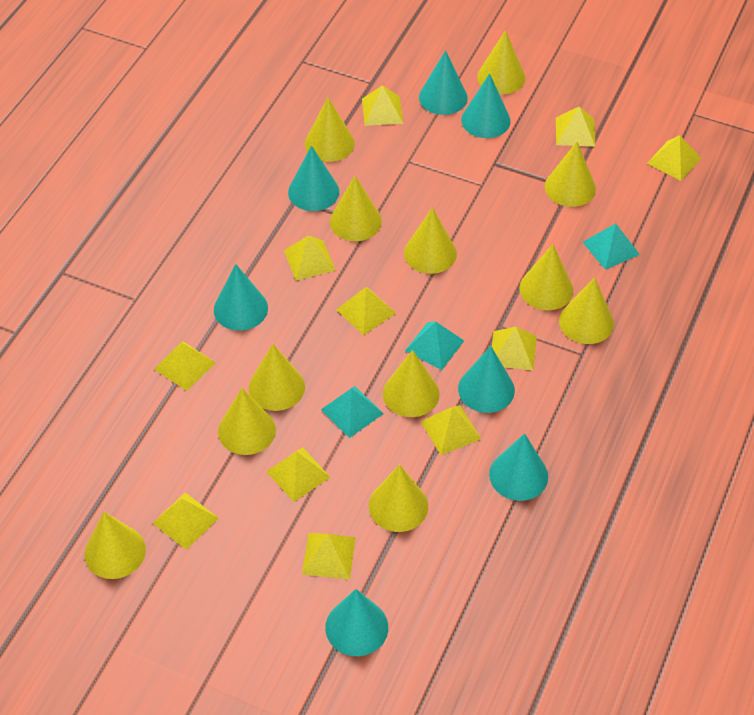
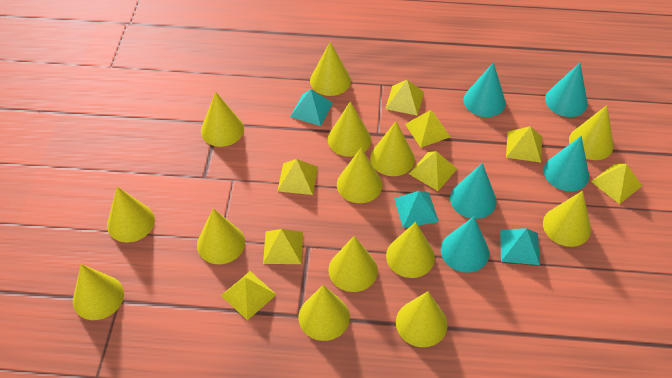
turquoise cone: [214,264,268,331] [288,146,339,211] [325,589,388,656] [419,50,468,115] [458,346,515,413] [461,73,511,138] [489,433,548,501] = 7 -> [441,217,489,273] [450,163,496,219] [463,62,506,117] [543,136,589,191] [545,63,588,117] = 5
yellow cone: [84,512,146,579] [218,388,276,455] [249,344,305,411] [305,97,355,162] [330,176,382,241] [369,464,428,532] [383,350,439,417] [404,208,457,274] [477,30,525,94] [519,244,573,310] [545,142,596,207] [559,277,614,344] = 12 -> [73,264,124,320] [107,187,155,242] [197,208,245,264] [201,92,244,147] [299,285,350,341] [310,42,351,96] [328,102,371,157] [328,236,378,292] [337,148,382,203] [370,121,415,176] [386,222,435,278] [396,291,448,347] [543,191,591,247] [569,105,614,160] = 14
yellow pyramid: [153,492,219,550] [154,342,216,391] [266,447,330,502] [284,235,336,281] [302,533,356,579] [336,287,396,335] [362,85,403,126] [421,405,481,455] [492,327,537,371] [556,106,596,147] [647,135,701,181] = 11 -> [221,271,277,320] [263,229,303,264] [277,159,318,195] [385,80,424,116] [405,110,450,148] [409,151,457,191] [506,126,542,162] [591,164,642,204] = 8

